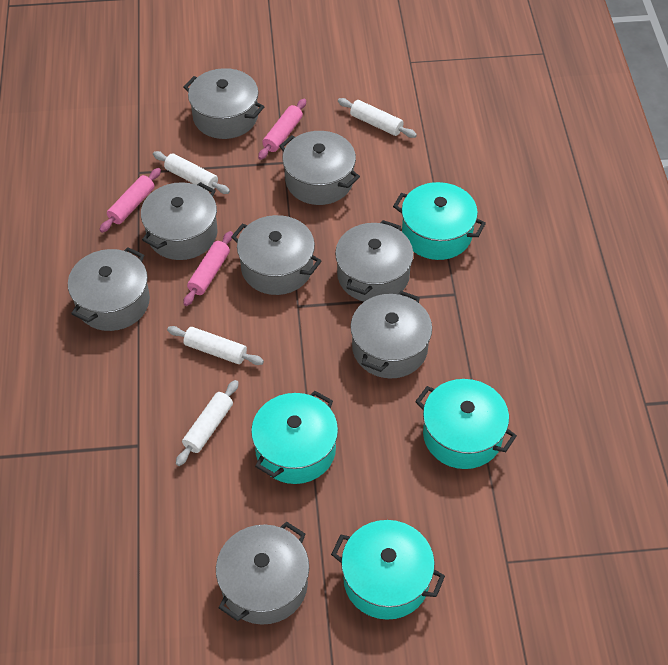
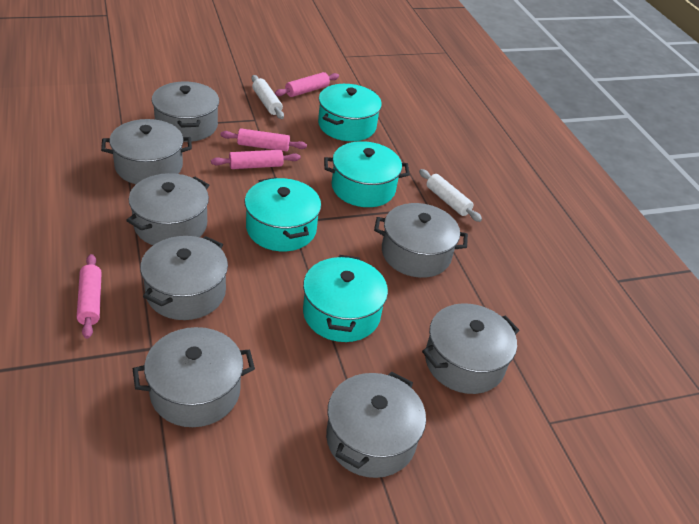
pink rolling pin: [99,168,161,233] [183,231,233,306] [258,99,306,160] = 3 -> [77,254,102,339] [211,150,301,169] [220,128,307,152] [275,72,339,97] = 4
white rolling pin: [153,151,230,194] [167,326,264,365] [176,380,239,466] [338,98,417,138] = 4 -> [251,75,284,119] [419,169,482,222] = 2

